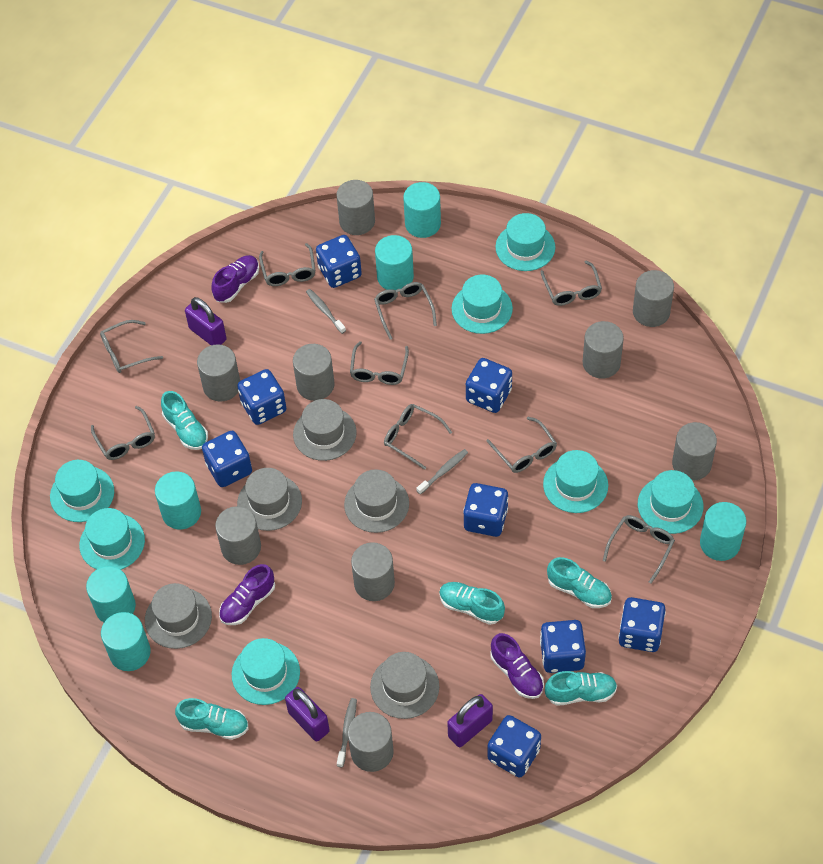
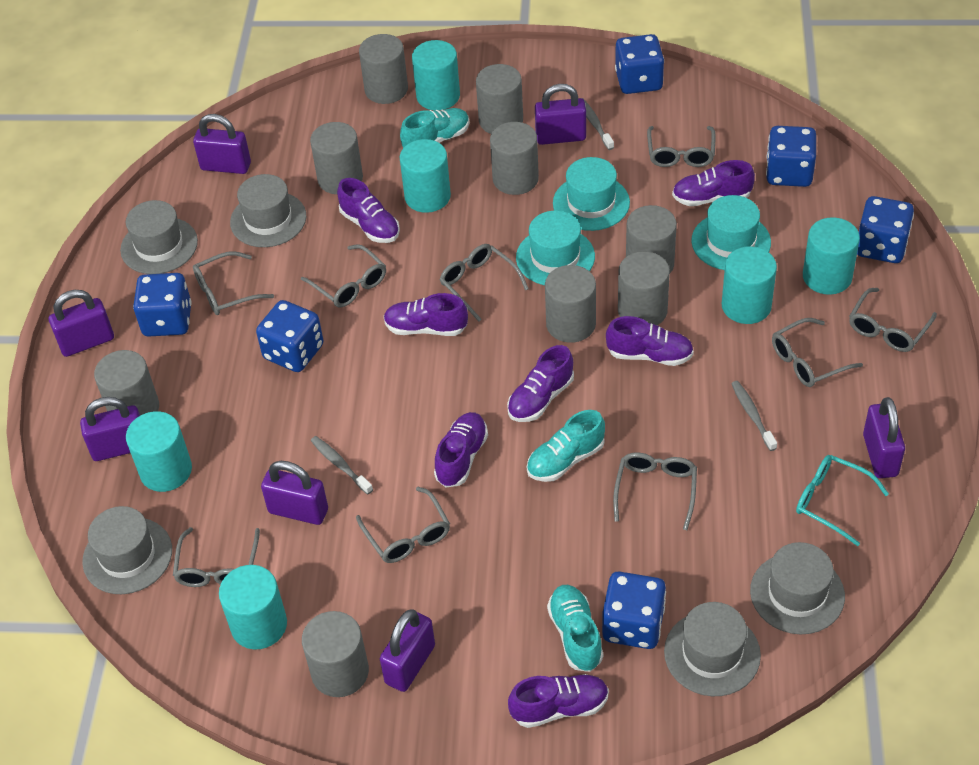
blue dice: [202,431,252,487] [237,369,286,425] [316,235,362,288] [463,483,508,537] [466,358,512,413] [487,715,541,778] [540,620,586,673] [618,597,666,652] = 8 -> [133,273,192,337] [256,300,323,372] [602,572,666,649] [615,34,664,94] [766,126,816,187] [857,196,914,263] = 6
purple padlock: [185,297,227,345] [285,687,330,742] [447,694,493,747] = 3 -> [49,290,114,357] [80,397,140,461] [193,114,251,174] [261,461,328,525] [380,610,435,692] [535,84,586,145] [863,397,905,478] = 7
purple shoe: [211,255,259,303] [219,564,275,625] [491,633,544,699] = 3 -> [337,178,400,243] [384,293,468,336] [434,412,488,487] [507,345,574,422] [508,674,609,728] [606,316,694,366] [672,160,755,206] = 7
turquoise glasses: none = 0 -> [796,455,889,546] = 1
turquoise hat: [50,460,114,522] [79,508,145,570] [232,638,300,705] [452,274,513,334] [496,213,555,271] [543,450,608,513] [638,470,703,534] = 7 -> [516,211,595,285] [553,157,630,231] [691,195,771,270] = 3
turquoise shoe: [161,391,208,450] [175,698,249,740] [439,582,505,625] [545,671,617,706] [547,557,612,608] = 5 -> [400,108,470,148] [527,410,605,482] [547,585,603,672] = 3

